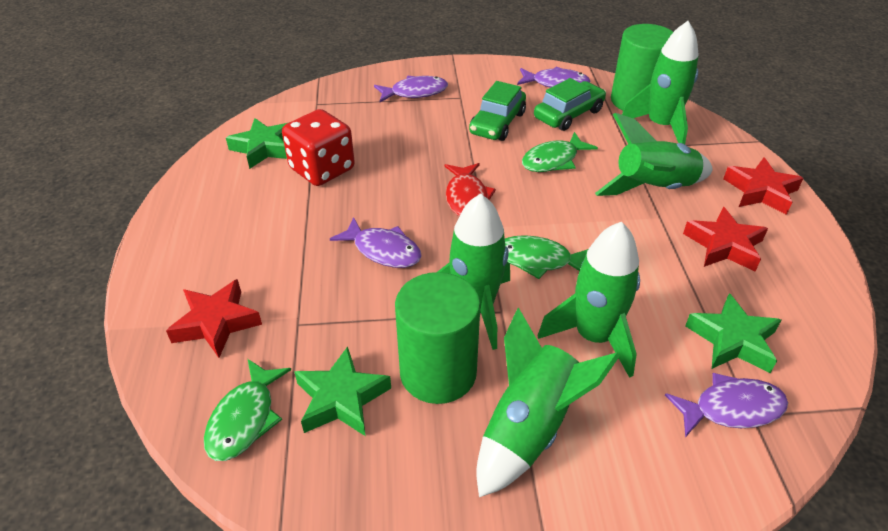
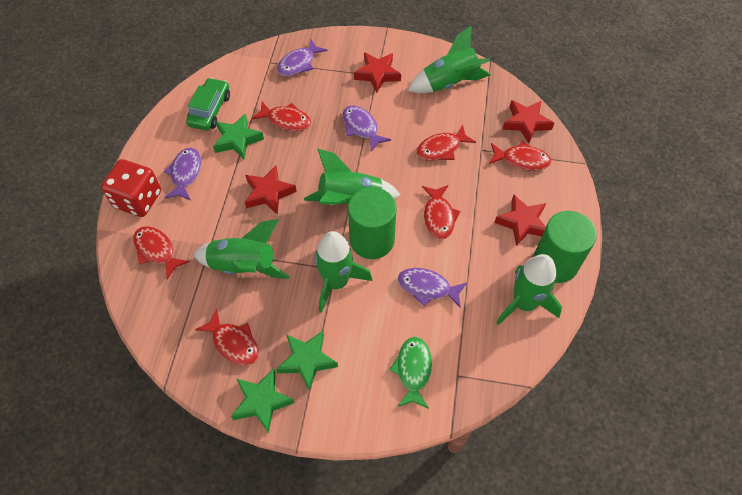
green car: [469,81,526,141] [534,78,606,131] = 2 -> [186,78,230,130] = 1
green fish: [204,359,291,461] [505,235,588,279] [522,132,598,172] = 3 -> [389,337,432,409] = 1
red fish: [445,163,496,216] = 1 -> [133,226,190,279] [195,309,259,366] [251,102,311,131] [416,125,476,161] [422,185,460,240] [489,141,552,171] = 6
red star: [166,279,262,358] [683,207,768,272] [723,157,803,215] = 3 -> [245,166,297,215] [354,52,401,93] [494,195,546,246] [502,100,554,143] = 4

